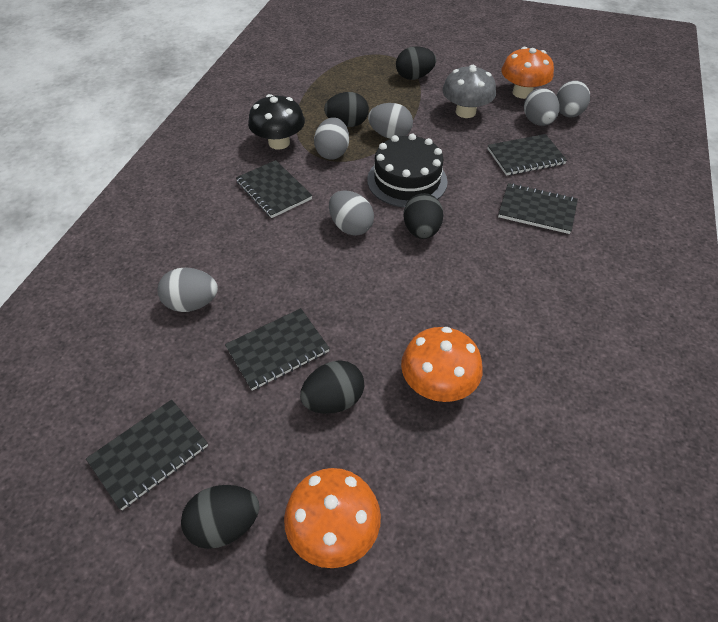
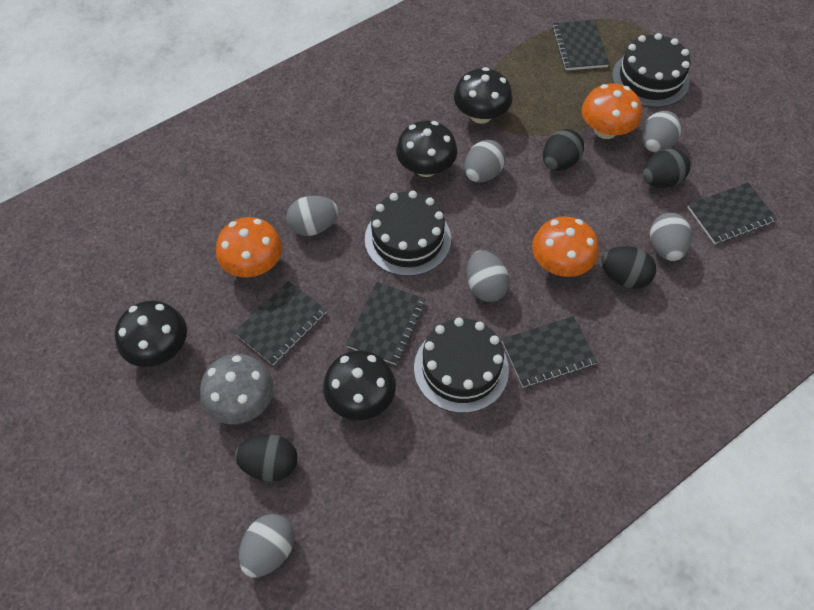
black cake: [367,133,448,208] = 1 -> [365,190,451,276] [414,318,509,413] [612,33,691,107] = 3
black egg: [181,485,260,549] [300,360,364,414] [324,92,369,127] [396,46,436,80] [404,193,444,239] = 5 -> [235,434,297,482] [543,129,584,171] [601,246,656,289] [642,149,690,188] = 4
black mushroom: [248,94,305,150] = 1 -> [115,300,187,367] [323,350,396,420] [396,121,457,177] [454,67,512,124] = 4

